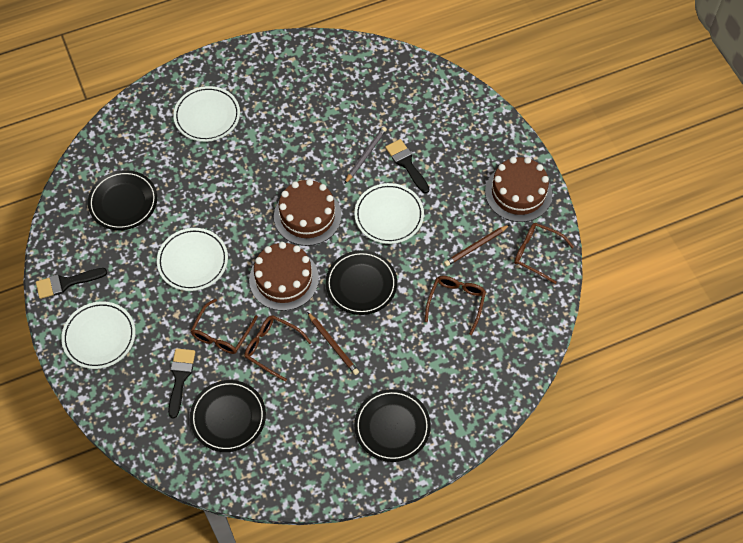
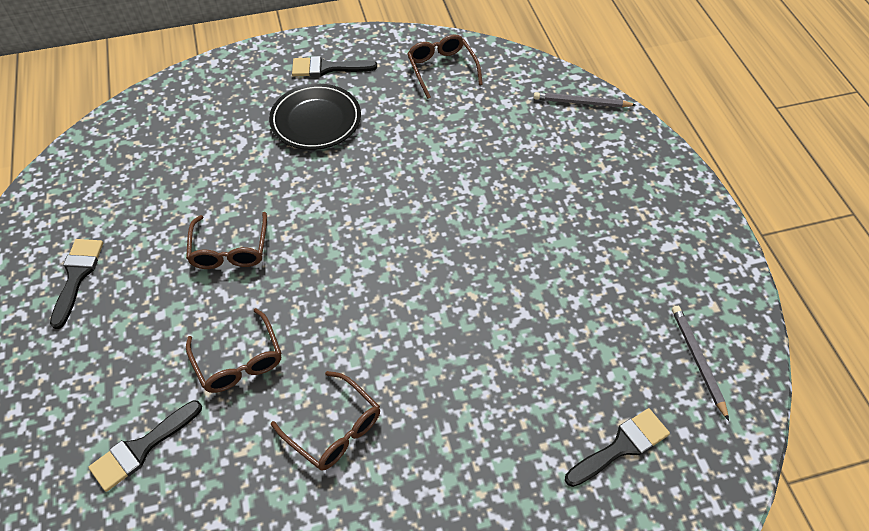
black brush: [36,268,107,299] [168,348,195,419] [385,139,430,193] = 3 -> [50,239,103,329] [89,400,202,492] [292,56,377,77] [565,408,670,487] = 4
black plate: [88,170,157,230] [190,380,266,452] [326,250,397,315] [354,389,431,462] = 4 -> [269,84,361,150] = 1
brown cake: [249,242,319,311] [274,179,342,246] [485,157,552,222] = 3 -> none = 0
brown pencil: [307,312,359,375] [444,225,509,267] = 2 -> none = 0
grey pencil: [344,127,387,184] = 1 -> [534,92,636,107] [672,306,729,421] = 2
white plate: [61,301,135,369] [157,228,228,291] [173,86,240,142] [354,183,424,244] = 4 -> none = 0

